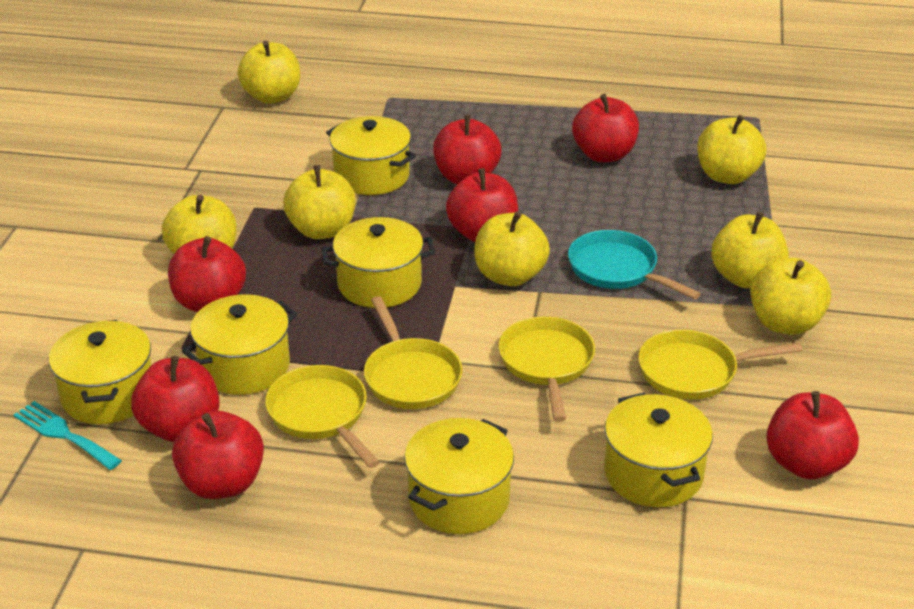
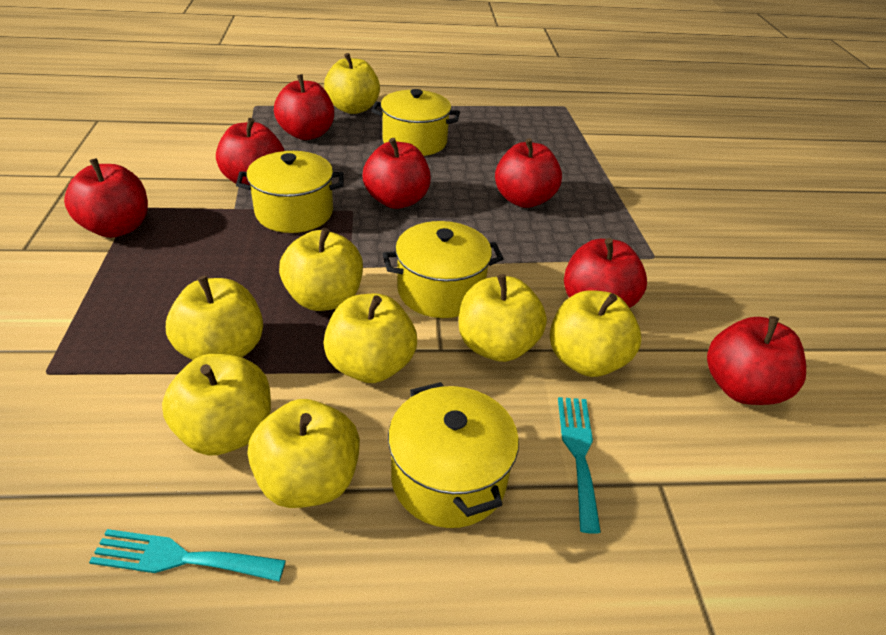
turquoise fork: [14,401,122,470] = 1 -> [89,529,286,581] [558,397,601,534] = 2
turquoise pan: [568,230,701,300] = 1 -> none = 0
yellow apple: [162,195,237,254] [237,40,300,104] [283,165,355,239] [474,211,550,286] [697,115,766,184] [711,212,789,288] [750,258,831,335] = 7 -> [162,354,271,456] [166,276,263,360] [248,399,360,508] [279,228,363,311] [323,294,417,383] [324,53,380,114] [459,274,547,362] [550,290,641,377] = 8
yellow pan: [265,365,380,468] [364,296,463,409] [499,316,595,422] [638,330,802,400] = 4 -> none = 0
yellow pot: [49,320,151,424] [182,294,297,395] [322,217,435,308] [326,116,416,195] [404,418,514,534] [604,393,713,507] = 6 -> [236,151,344,233] [371,89,460,156] [383,221,504,318] [388,382,519,528] = 4

